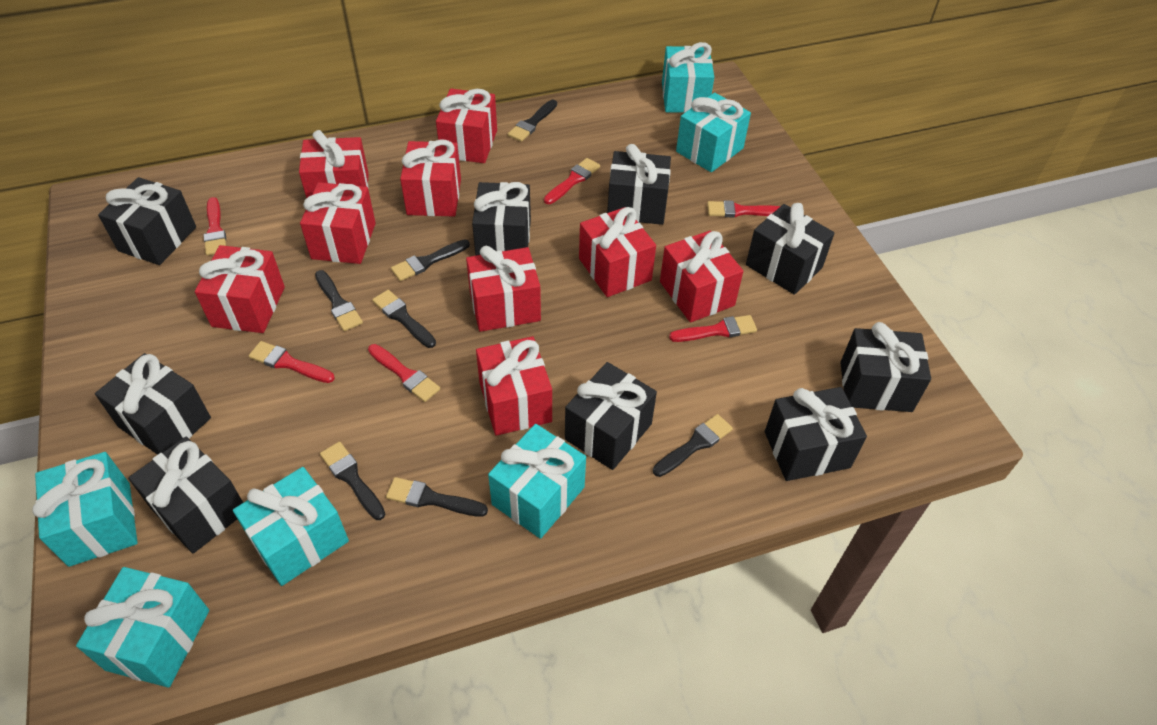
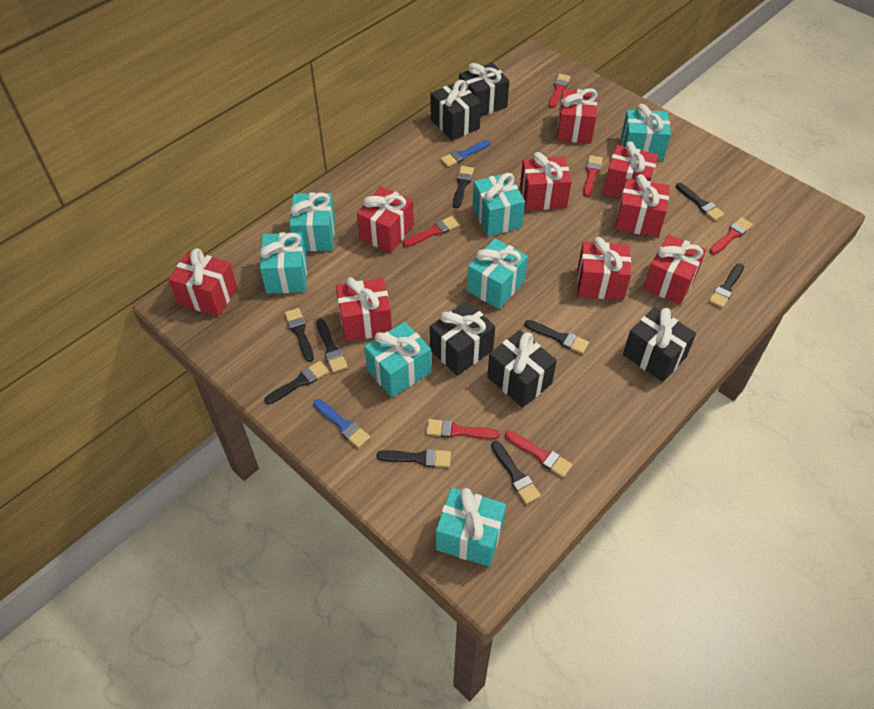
black brush: [315,270,363,331] [320,442,385,520] [372,290,436,348] [386,477,488,517] [391,239,470,281] [508,99,557,142] [653,414,733,477] = 7 -> [264,361,329,404] [284,308,314,362] [316,319,348,373] [376,449,451,467] [453,166,474,208] [491,441,541,504] [524,320,589,354] [676,183,725,221] [709,263,744,308] = 9
black gift: [95,353,211,455] [98,177,196,265] [128,437,243,554] [472,182,531,256] [565,362,657,470] [607,144,671,225] [746,203,835,295] [765,387,867,481] [840,322,931,412] = 9 -> [430,301,495,376] [431,80,481,141] [459,63,509,117] [487,330,557,408] [623,307,696,382] = 5
blue brush: none = 0 -> [313,399,370,448] [440,140,490,167] = 2
turquoise gift: [33,452,138,567] [76,567,209,687] [233,467,349,586] [488,424,586,539] [662,42,714,113] [676,93,751,172] = 6 -> [260,232,307,294] [290,192,335,251] [364,322,431,397] [436,487,506,567] [467,238,528,309] [473,173,525,236] [621,104,671,161] = 7

